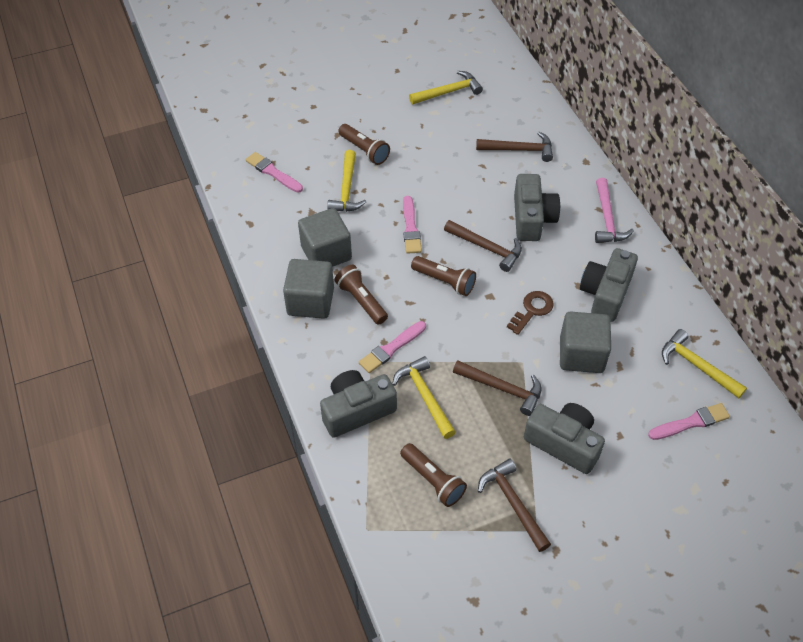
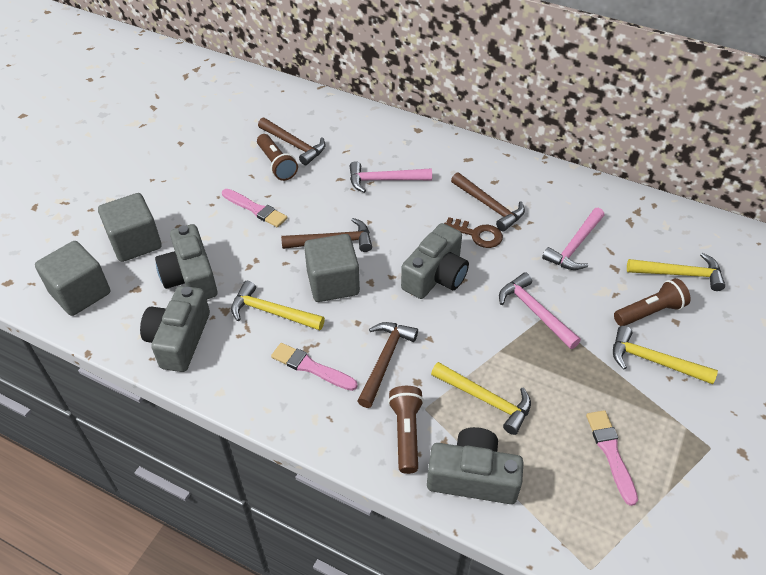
brown flashlight: [334,265,388,325] [338,124,390,165] [400,443,467,507] [411,256,476,296] = 4 -> [257,134,298,181] [388,386,424,474] [614,278,691,326] = 3
pink brush: [246,152,303,193] [359,321,426,373] [403,196,422,254] [648,403,730,440] = 4 -> [222,189,287,227] [271,343,358,391] [586,410,638,506] = 3
pink hammer: [595,178,634,243] = 1 -> [349,161,432,193] [499,272,581,349] [542,208,604,270] = 3

